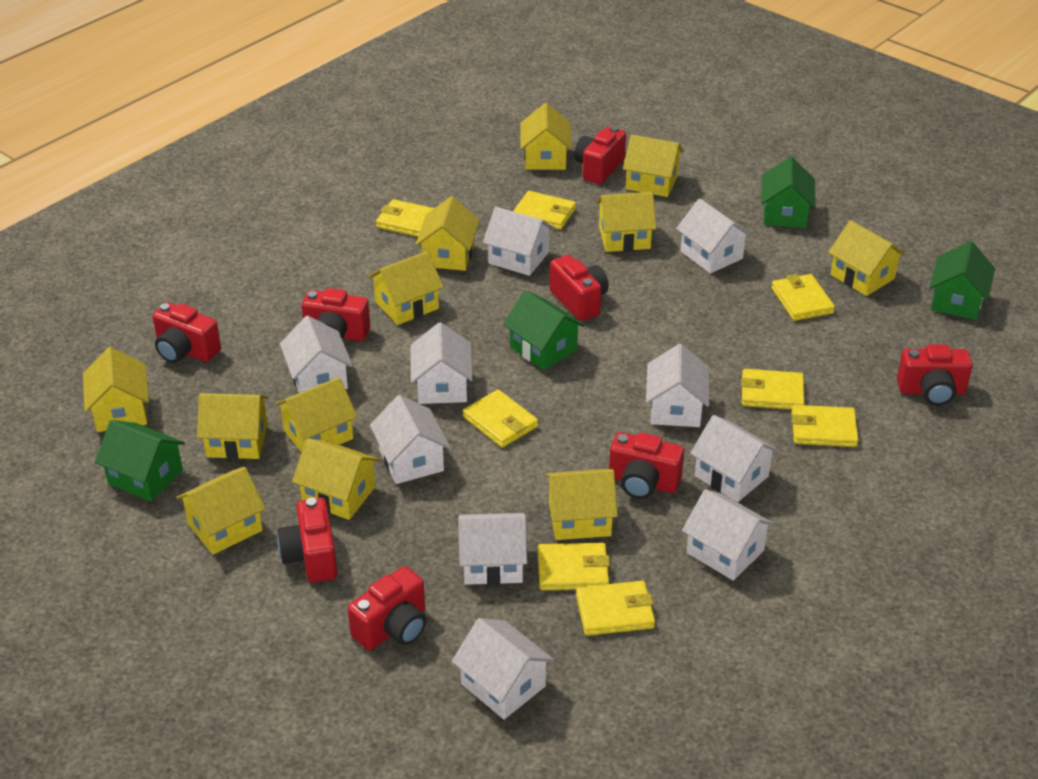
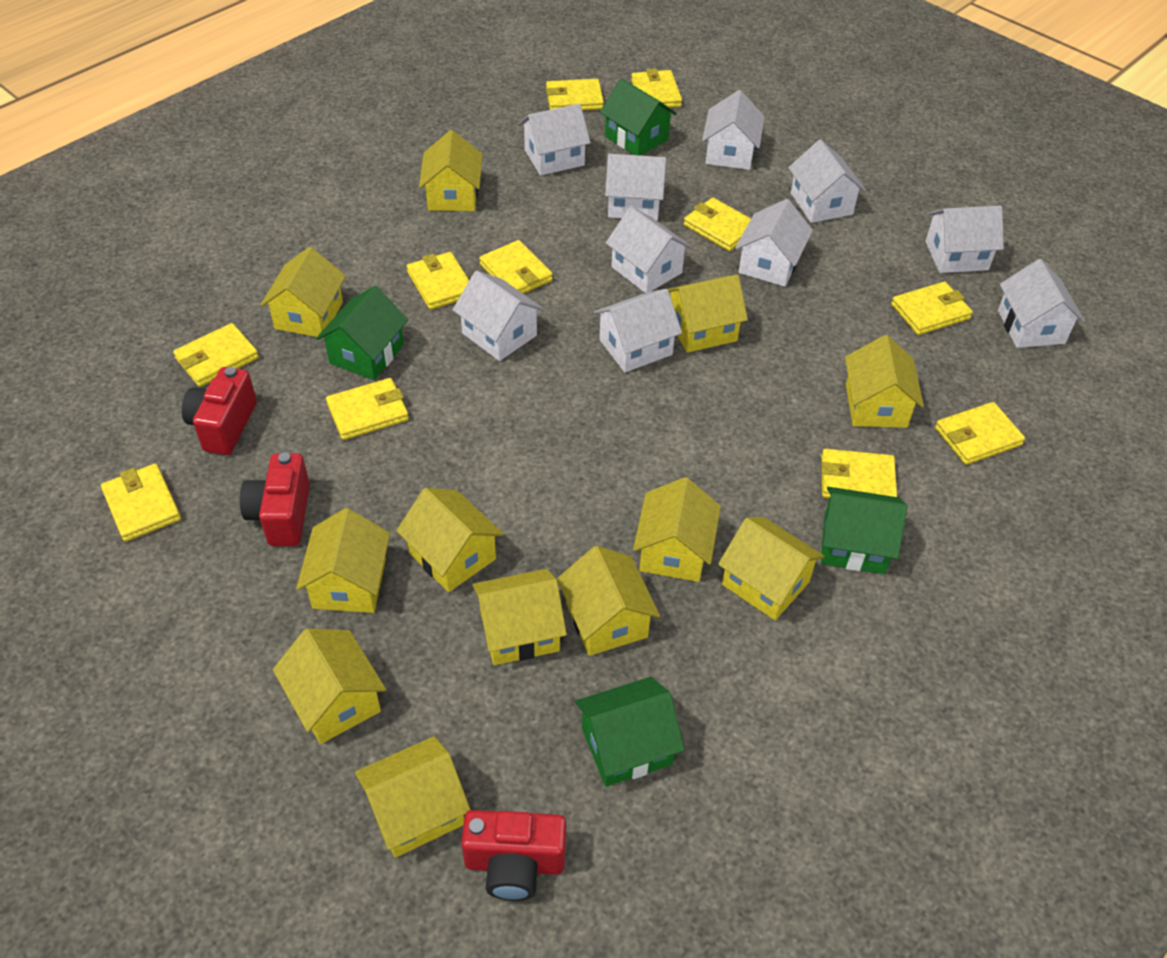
red camera: [152,302,221,363] [277,498,338,583] [302,288,370,341] [348,566,427,650] [550,255,608,321] [574,126,626,184] [609,432,684,499] [897,344,973,406] = 8 -> [182,367,257,455] [240,453,310,546] [461,810,566,901] = 3
yellow wallet: [376,199,434,237] [463,389,538,448] [513,191,576,230] [538,543,610,591] [576,581,655,636] [741,369,805,410] [771,274,835,321] [791,405,859,447] = 8 -> [101,464,181,542] [173,323,259,387] [326,378,409,440] [407,252,469,310] [479,240,553,294] [546,79,604,110] [631,68,682,108] [684,198,751,251] [821,449,897,498] [891,281,973,335] [935,402,1025,465] = 11

